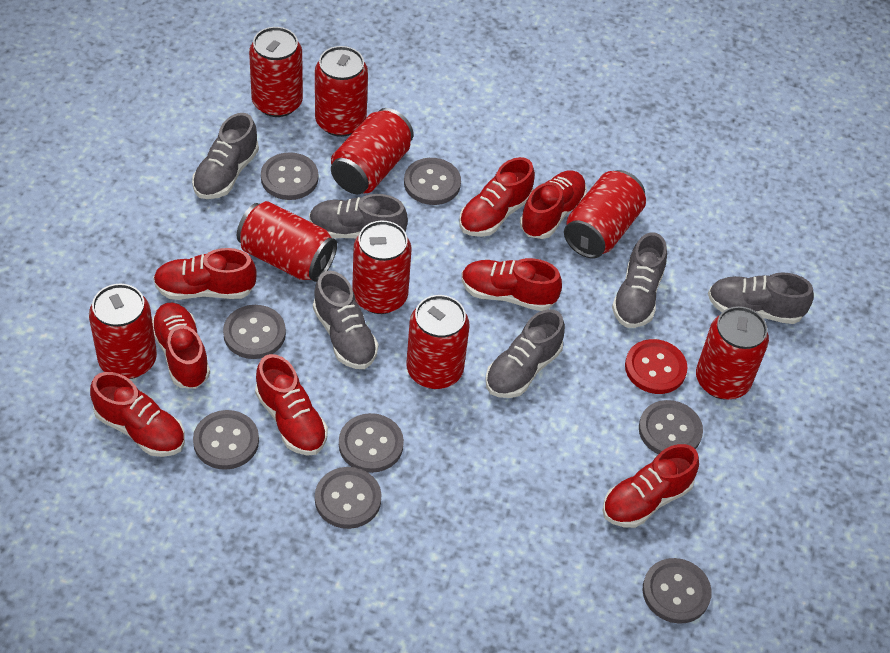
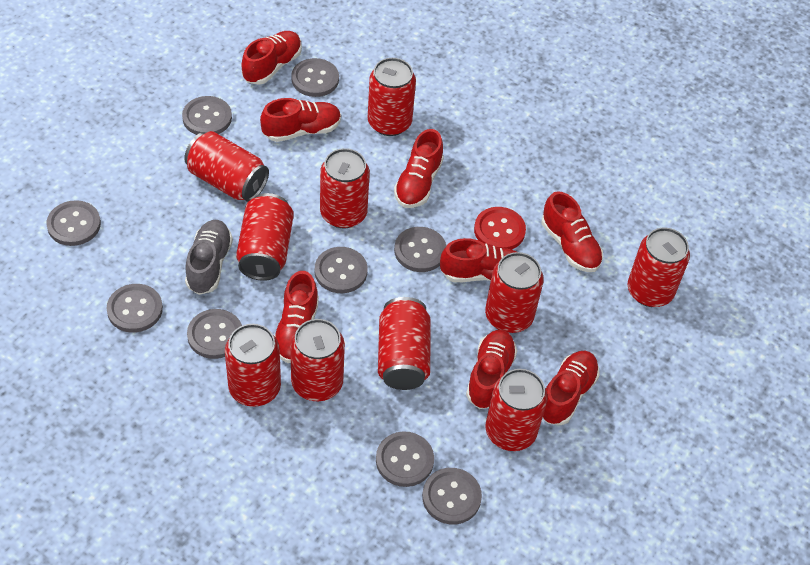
grey button: [193,410,259,470] [223,305,286,359] [261,152,318,200] [315,467,382,529] [339,413,404,473] [404,158,461,205] [639,400,703,454] [642,558,712,624] = 8 -> [46,200,101,246] [107,284,163,333] [182,96,232,135] [187,309,242,359] [291,58,339,97] [315,247,368,293] [376,431,434,487] [394,227,446,272] [422,468,482,524] = 9
grey shoe: [192,113,259,199] [309,194,408,239] [313,271,378,369] [485,309,565,398] [612,232,667,328] [708,272,814,324] = 6 -> [185,220,233,295] = 1
red can: [89,284,157,379] [237,201,337,282] [249,27,303,117] [315,46,368,137] [331,108,414,194] [352,221,412,314] [406,295,470,389] [564,170,646,259] [696,306,769,400] = 9 -> [184,131,269,202] [225,324,281,407] [236,193,294,281] [290,319,345,401] [320,148,370,228] [368,58,416,136] [378,297,430,390] [485,252,544,333] [486,369,548,451] [628,228,690,307] = 10

